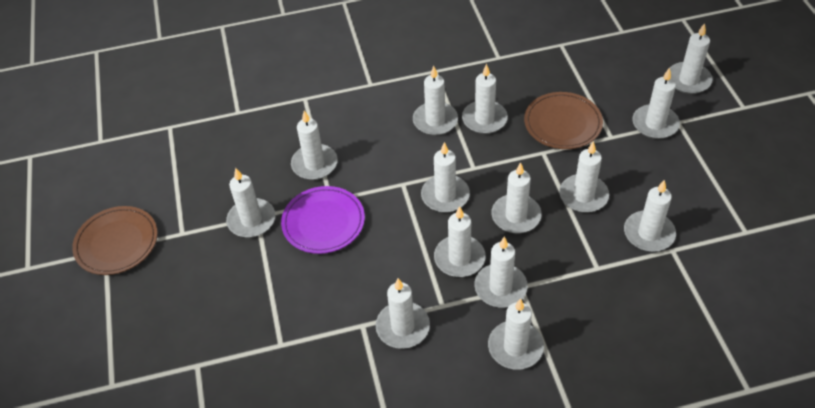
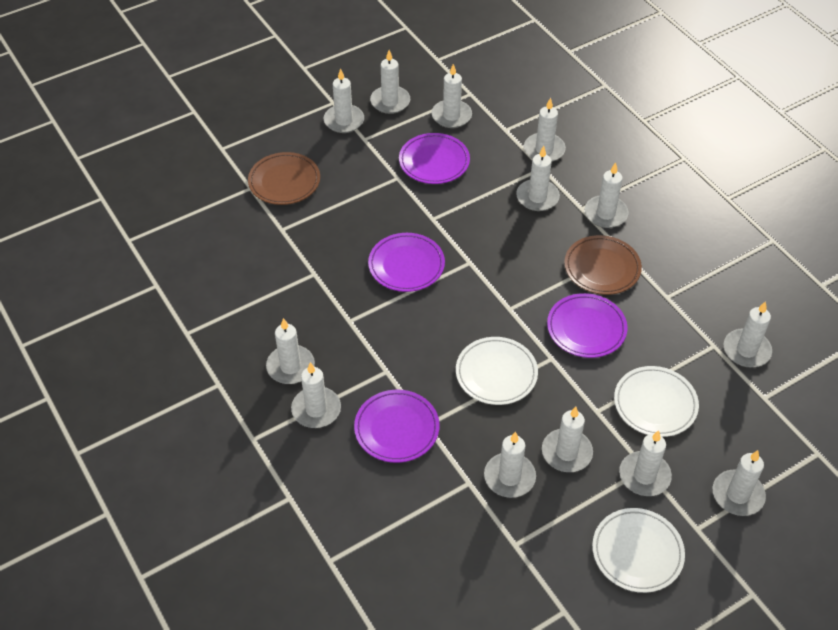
purple plate: [281,186,365,254] = 1 -> [354,390,439,463] [368,233,445,292] [399,133,470,184] [547,293,628,358] = 4
white candle: [226,168,275,238] [291,110,338,180] [375,278,430,349] [413,66,458,135] [421,142,470,213] [434,206,486,277] [462,63,508,134] [474,237,528,307] [488,298,544,370] [491,162,542,233] [559,141,609,213] [624,180,676,252] [632,68,680,139] [670,23,713,94] = 14 -> [266,318,315,384] [291,362,341,428] [324,68,364,133] [370,50,410,114] [432,64,472,128] [484,432,536,498] [516,146,560,211] [524,98,566,162] [542,407,593,472] [585,162,629,228] [619,430,672,496] [713,450,766,516] [724,301,772,367] = 13
white plate: none = 0 -> [456,337,538,405] [592,508,685,593] [614,366,699,437] = 3

